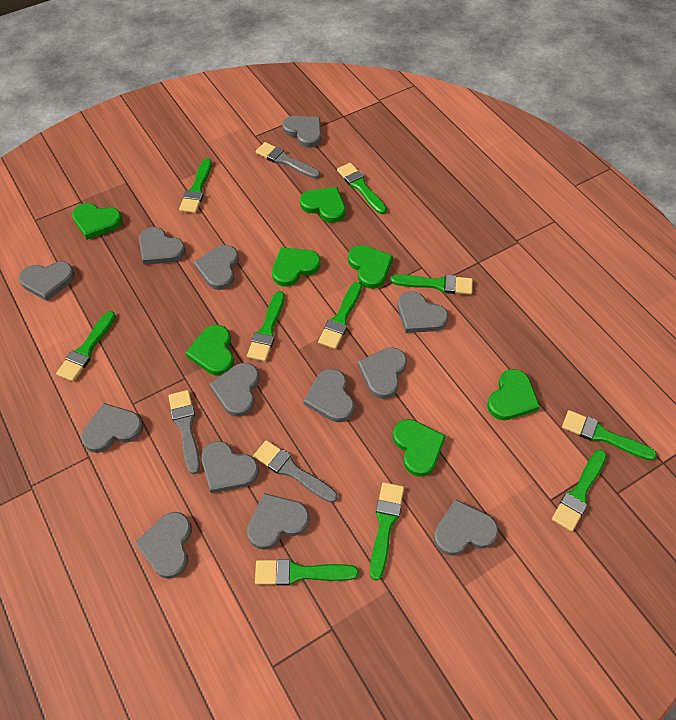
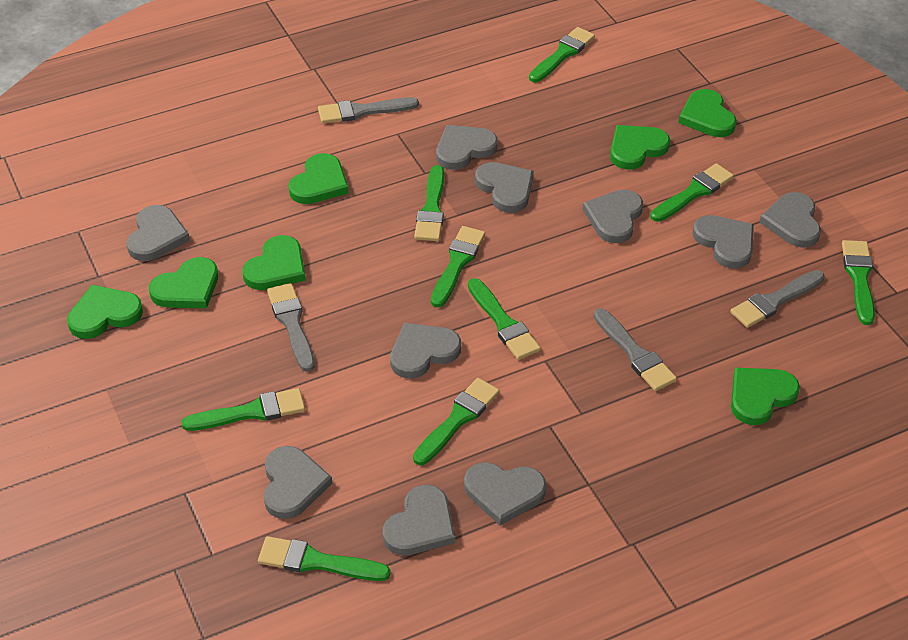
green brush: [56,311,116,382] [179,158,212,213] [247,291,285,362] [255,559,359,586] [318,282,362,349] [337,163,387,214] [370,482,404,581] [390,274,473,295] [552,450,607,532] [562,410,657,461] = 10 -> [181,388,305,431] [258,536,391,581] [413,378,500,465] [414,165,444,241] [431,226,485,308] [468,278,541,360] [529,27,595,82] [651,163,734,222] [842,240,875,325] = 9
grey brush: [168,390,200,474] [253,440,338,503] [255,142,320,179] = 3 -> [267,283,315,372] [318,97,419,123] [594,308,677,391] [730,270,825,328] = 4
grey heart: [19,262,75,301] [81,403,143,453] [135,512,192,579] [139,227,186,265] [194,245,239,290] [201,441,259,493] [209,363,259,417] [247,493,310,550] [282,116,321,148] [304,369,354,422] [358,347,407,399] [398,291,448,333] [434,499,499,555] = 13 -> [126,205,190,261] [264,446,332,519] [383,485,455,555] [390,322,461,379] [436,125,498,170] [464,462,546,526] [475,162,534,213] [582,189,643,243] [693,215,754,269] [759,192,821,248] = 10

